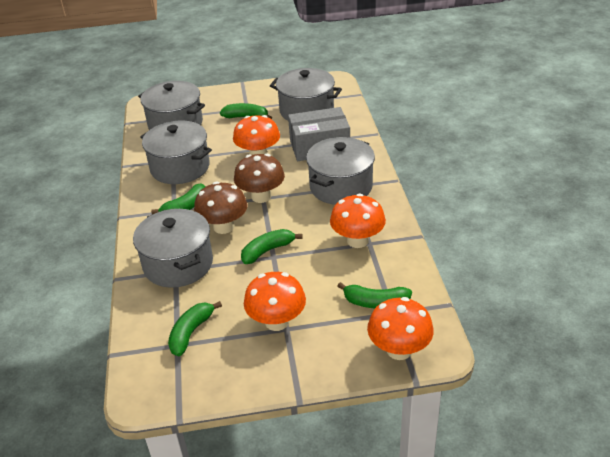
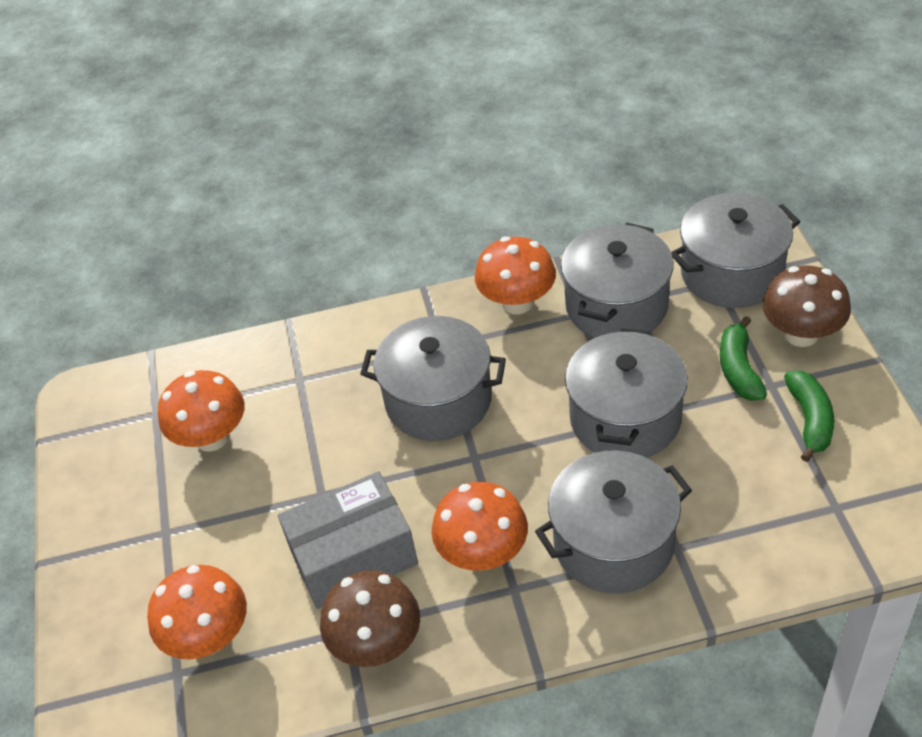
green banana: [151,183,206,214] [168,301,222,356] [220,103,272,119] [241,229,303,264] [338,282,412,309] = 5 -> [720,316,767,401] [784,371,834,462] = 2

